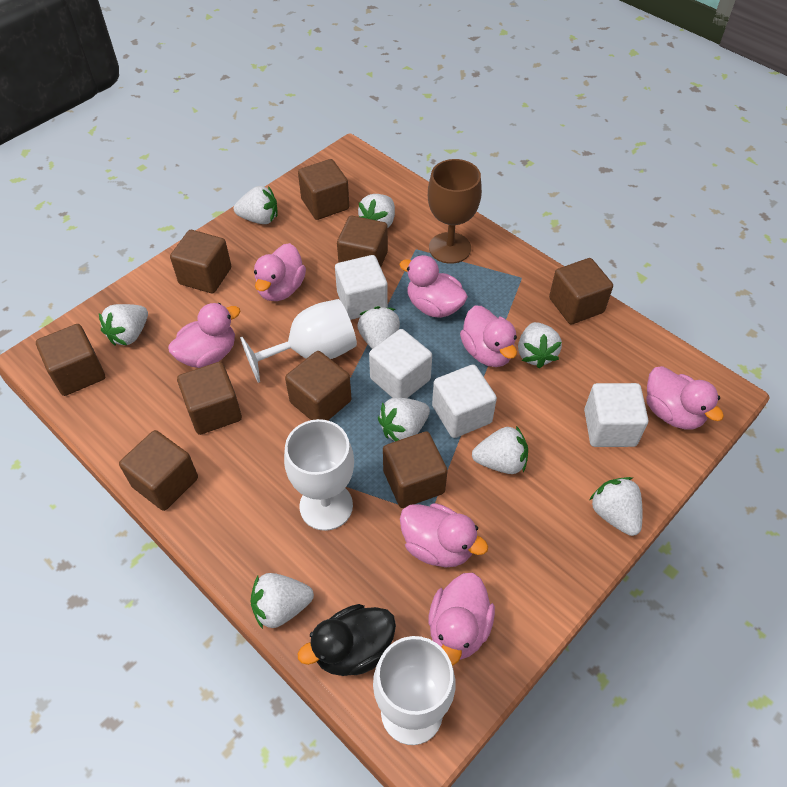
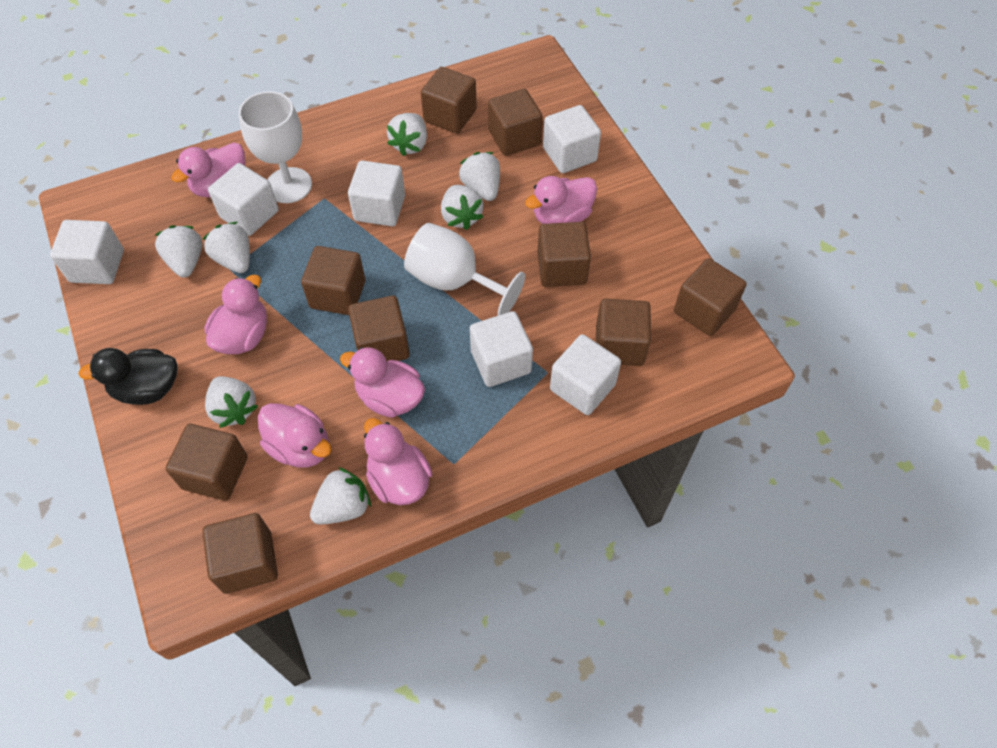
brown goblet: [428,159,482,264] = 1 -> none = 0
pink duck: [168,303,241,368] [254,243,306,301] [399,255,468,318] [400,503,488,567] [428,573,495,666] [460,306,517,367] [646,366,724,430] = 7 -> [171,142,245,198] [205,275,267,354] [258,403,332,468] [340,347,425,418] [364,418,432,505] [525,176,597,224] = 6
white cube: [335,255,388,320] [369,329,432,398] [432,364,497,438] [584,383,648,447] = 4 -> [50,220,124,284] [208,163,279,236] [348,160,405,226] [470,311,533,387] [543,105,601,173] [550,334,621,415] = 6
white goblet: [240,299,357,383] [284,419,354,531] [373,636,456,745] = 3 -> [239,91,312,203] [404,223,525,316] = 2
white strawberry: [99,304,148,345] [234,186,278,224] [251,573,314,629] [357,306,400,349] [358,194,395,228] [378,398,430,441] [472,426,528,474] [518,322,562,368] [590,477,642,536] = 9 -> [155,225,202,278] [203,222,250,273] [205,376,258,428] [310,467,371,525] [387,113,427,156] [441,185,484,230] [459,152,500,201] = 7

